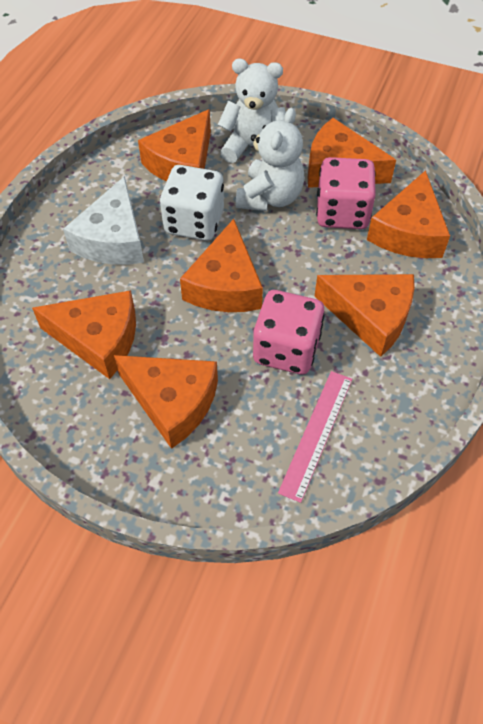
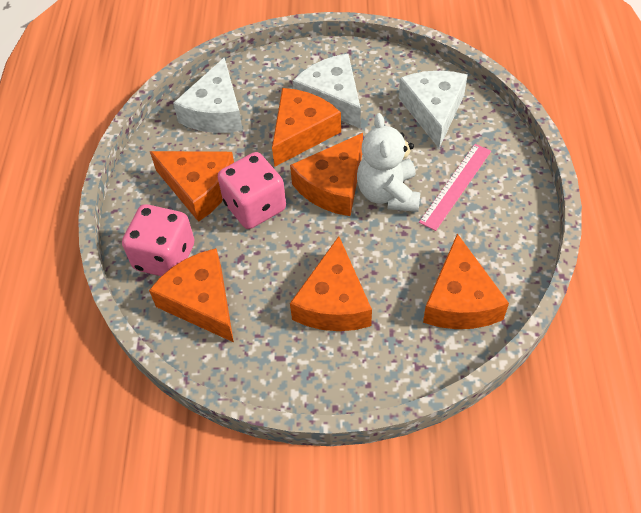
orange cheese: [32,290,136,379] [114,355,218,449] [138,109,211,181] [180,219,263,312] [308,118,396,188] [315,274,415,357] [367,170,450,258] = 7 -> [149,248,234,342] [150,151,234,222] [272,88,341,167] [290,133,363,216] [290,236,372,331] [423,234,509,329] = 6
white cheese: [63,176,144,265] = 1 -> [173,58,243,133] [293,54,361,128] [399,71,468,148] = 3
white dice: [160,165,224,241] = 1 -> none = 0
white teddy bear: [218,59,286,163] [236,108,305,211] = 2 -> [357,113,421,212] = 1

